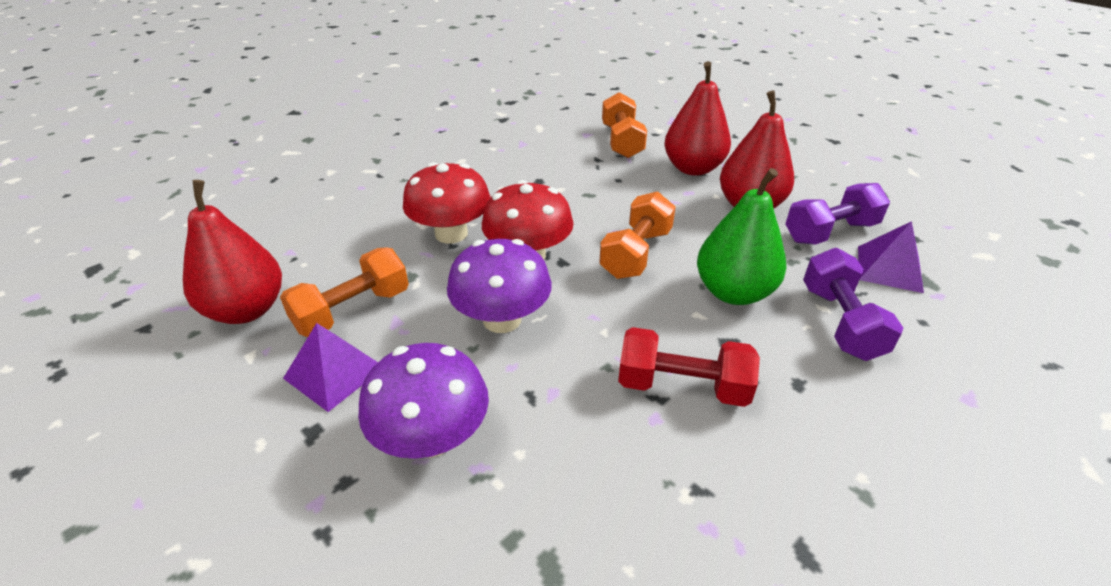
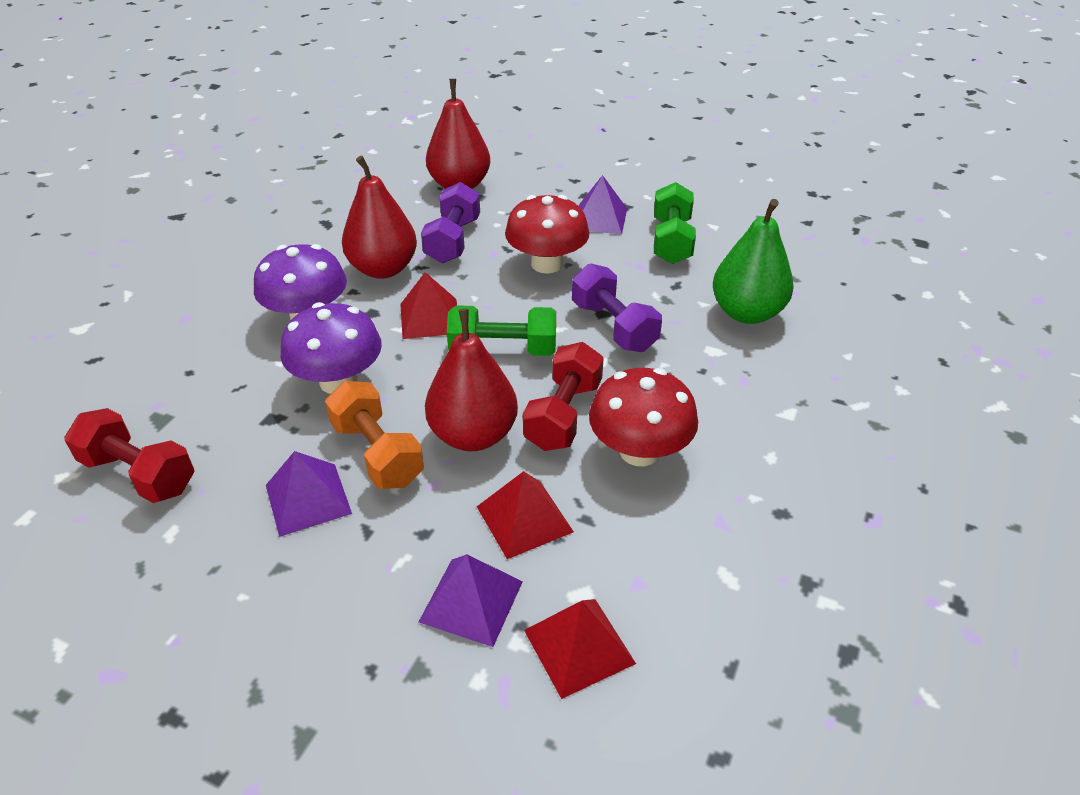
green dumbbell: none = 0 -> [447,305,556,356] [654,182,696,264] = 2
orange dumbbell: [280,247,409,337] [599,191,676,279] [602,92,647,158] = 3 -> [325,381,424,489] = 1
purple pyramid: [283,323,378,412] [858,221,924,293] = 2 -> [266,451,352,537] [419,554,523,647] [579,175,627,235] = 3
red dumbbell: [618,327,760,407] = 1 -> [64,408,195,503] [523,342,604,451] = 2
red pyramid: none = 0 -> [400,272,457,339] [477,471,574,559] [524,599,636,699] = 3

